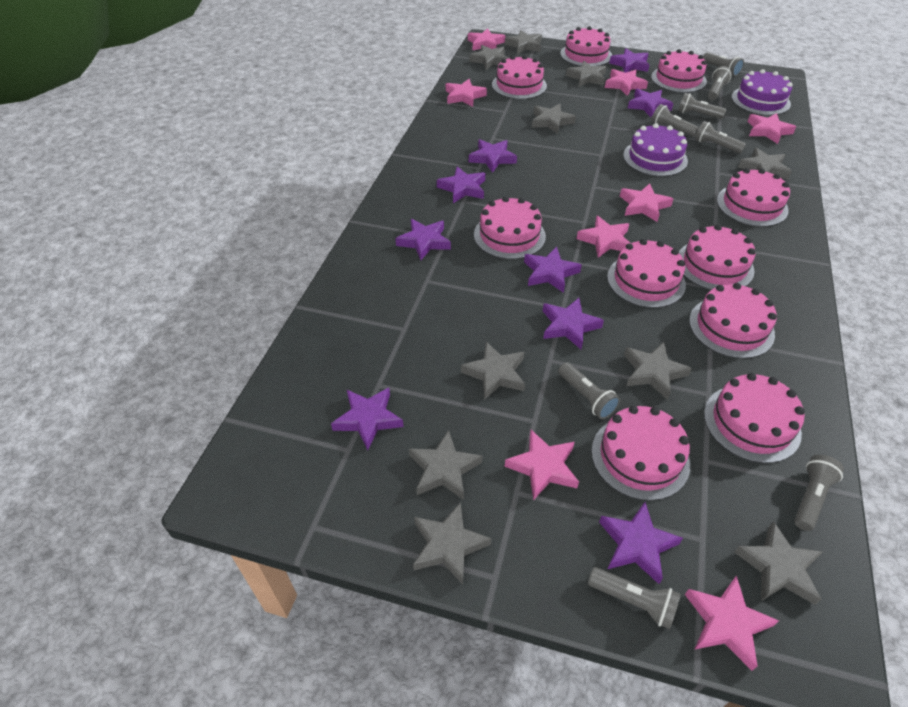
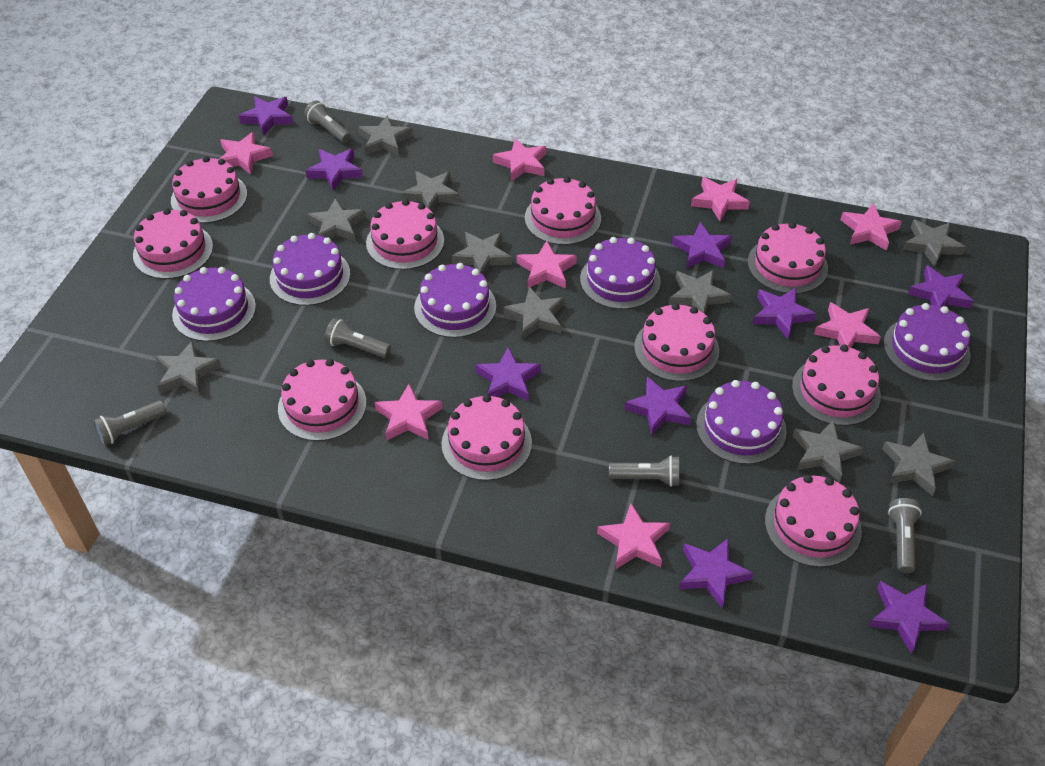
grey flashlight: [558,362,620,419] [588,567,681,629] [651,104,699,137] [678,93,726,119] [695,121,746,153] [703,52,744,76] [708,66,732,100] [794,455,844,531] = 8 -> [93,401,167,446] [304,100,351,143] [325,318,391,358] [609,456,679,487] [888,498,922,573] = 5
purple cake: [623,123,688,177] [731,69,792,116] = 2 -> [172,267,256,342] [270,233,350,306] [414,263,496,338] [580,237,661,309] [696,380,787,464] [884,303,970,382] = 6

